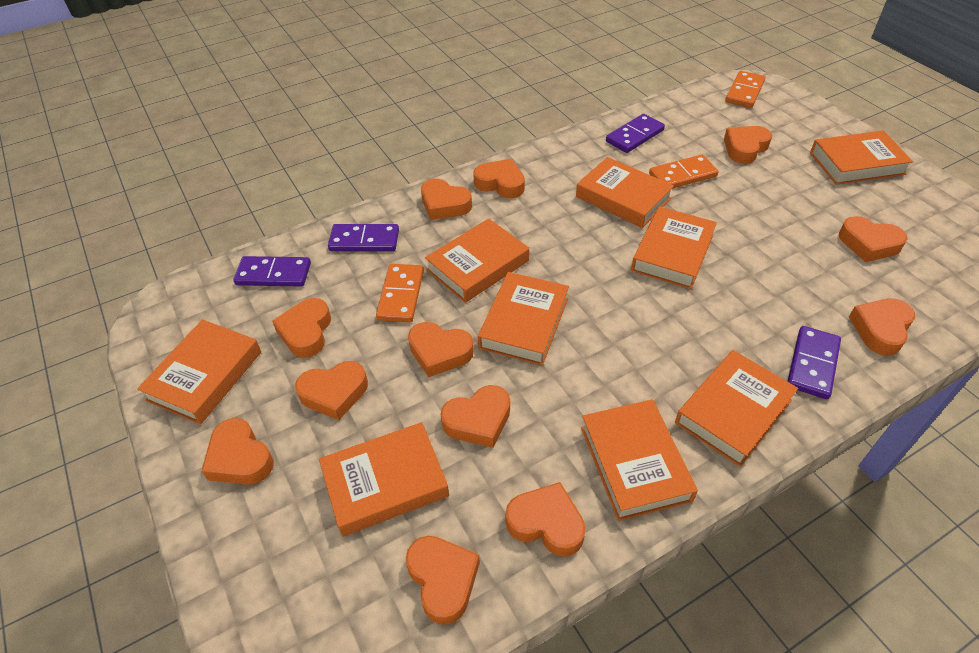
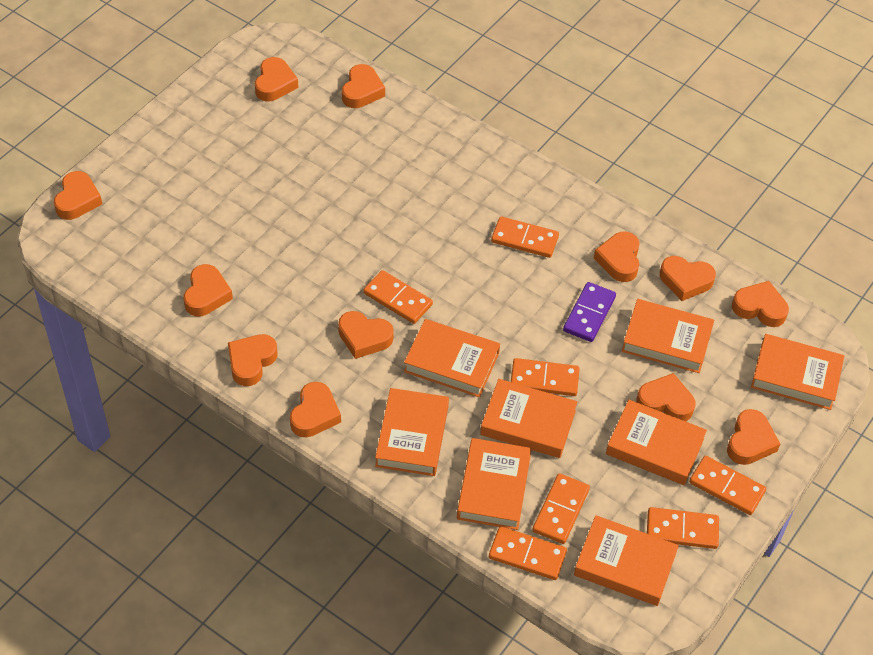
orange book: [137,319,261,424] [319,422,449,536] [425,219,529,303] [478,272,569,366] [576,157,674,228] [581,399,698,521] [631,206,717,289] [675,350,798,467] [810,131,913,185] = 9 -> [375,388,449,476] [404,319,500,397] [457,438,532,530] [480,379,578,458] [574,515,679,606] [606,400,707,485] [622,299,714,373] [751,334,844,410] = 8
orange domino: [376,264,424,322] [649,155,718,189] [725,71,765,108] = 3 -> [363,270,433,324] [489,526,567,580] [491,216,559,258] [511,358,580,396] [532,473,590,544] [647,507,719,549] [689,456,766,515] = 7
purple domino: [233,256,311,287] [328,224,399,251] [606,114,665,153] [787,326,841,399] = 4 -> [563,282,616,342] = 1

